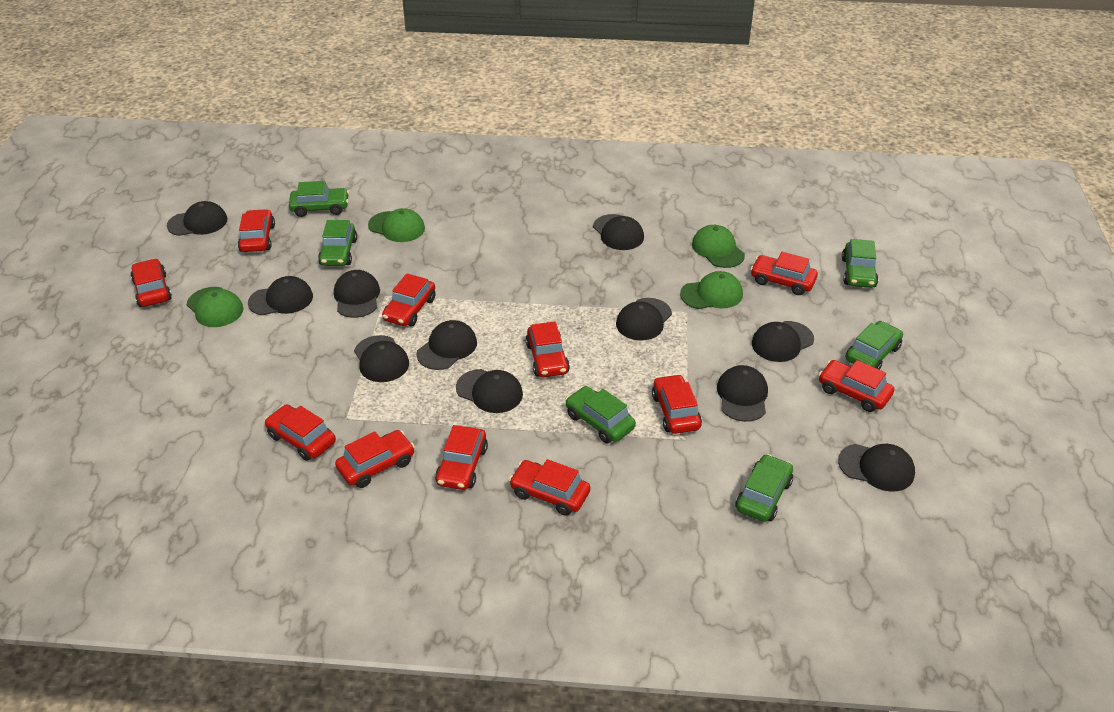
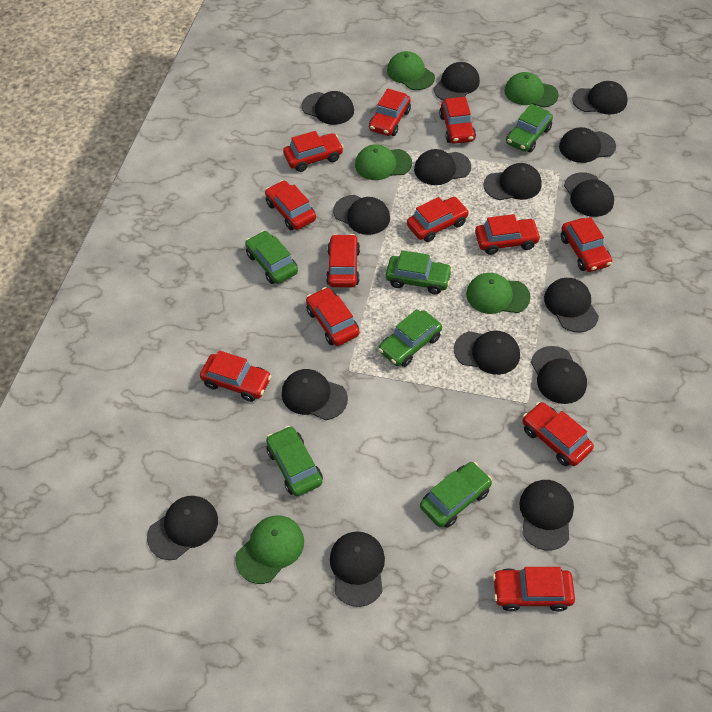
black cap: [167,201,228,236] [248,276,313,315] [334,270,380,318] [354,335,409,382] [416,320,477,370] [456,369,523,413] [593,214,644,250] [616,298,672,341] [717,365,768,422] [752,321,814,362] [838,444,915,492] = 11 -> [147,496,218,560] [282,369,348,420] [301,91,354,125] [330,532,385,607] [333,195,390,235] [414,149,471,185] [433,62,480,101] [454,330,520,375] [484,163,542,200] [519,480,574,550] [531,346,587,404] [544,278,599,333] [559,127,616,163] [564,172,614,217] [572,81,627,114] = 15
green cap: [187,287,243,327] [368,208,425,242] [680,271,743,309] [692,225,745,268] = 4 -> [235,515,304,584] [355,144,412,180] [387,51,435,90] [466,273,531,314] [504,72,559,108] = 5
red car: [130,259,172,307] [238,209,275,252] [265,404,336,461] [335,430,415,488] [382,273,435,327] [435,425,488,490] [509,459,590,516] [526,321,570,377] [652,374,702,434] [750,252,818,295] [818,360,894,412] = 11 -> [200,350,271,402] [265,180,316,230] [283,131,344,172] [306,287,359,346] [326,234,360,288] [369,89,411,136] [407,197,469,242] [439,97,476,144] [475,214,541,255] [493,567,575,612] [522,402,594,466] [561,217,612,272] = 12

